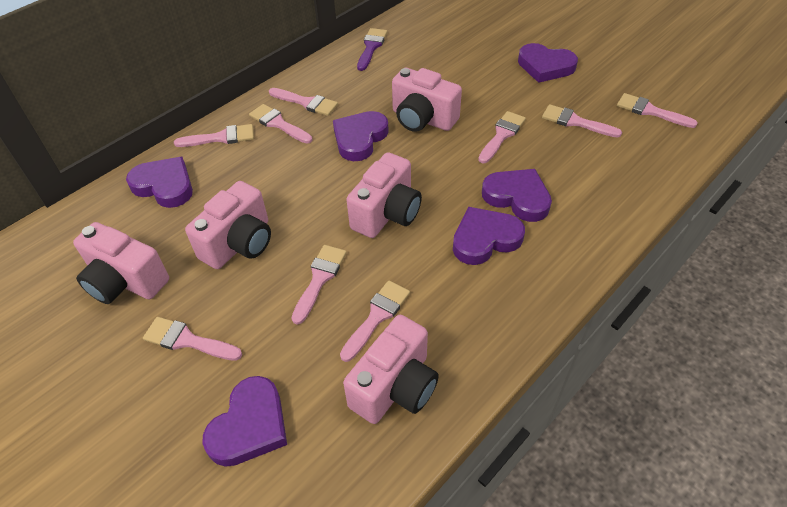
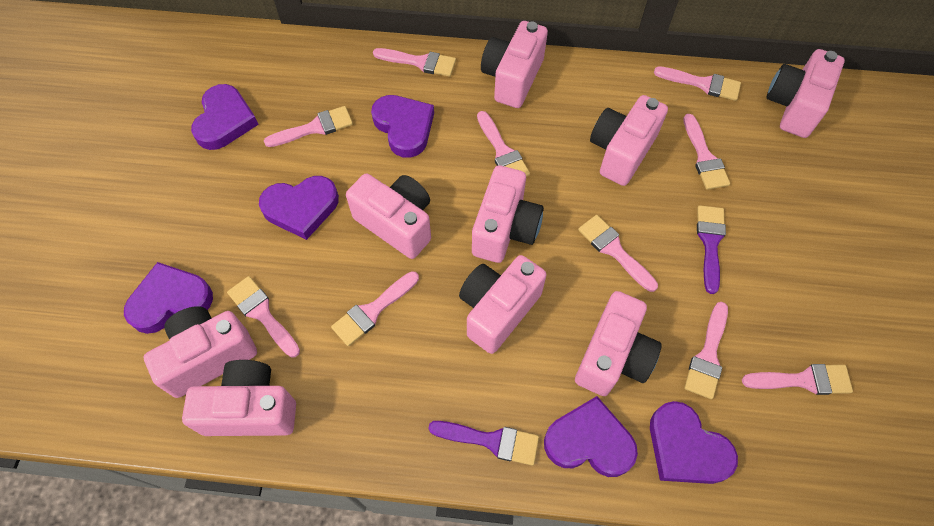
pink brush: [143,317,242,361] [174,124,254,147] [249,104,312,144] [269,88,338,116] [291,245,347,325] [340,280,410,362] [478,111,526,164] [542,104,622,138] [617,93,698,128] = 9 -> [227,276,300,358] [264,106,353,147] [331,271,419,346] [373,48,456,77] [477,111,530,177] [578,215,658,292] [654,66,741,101] [683,114,730,190] [684,302,728,399] [742,364,853,395] = 10
pink camera: [73,222,169,304] [185,181,271,269] [343,315,439,424] [346,152,422,238] [392,68,462,132] = 5 -> [144,306,257,398] [182,360,296,436] [346,173,431,259] [459,255,547,354] [472,165,544,263] [481,21,548,108] [575,291,662,396] [590,95,668,186] [766,49,845,138] = 9
purple brush: [357,28,387,71] = 1 -> [428,421,539,466] [697,205,726,294] = 2

